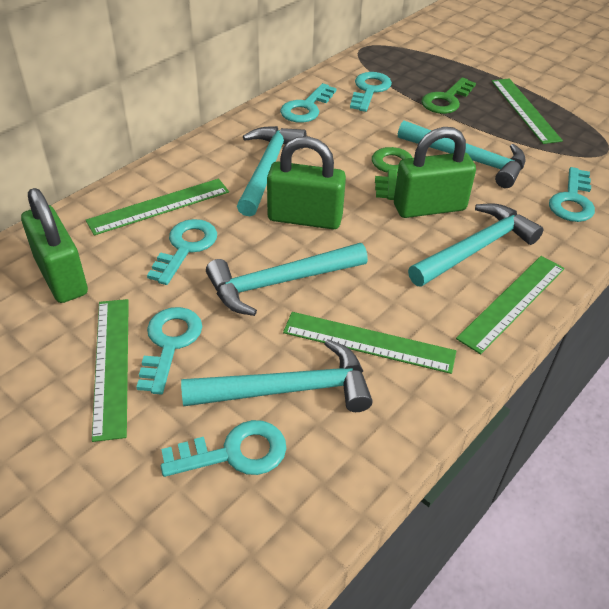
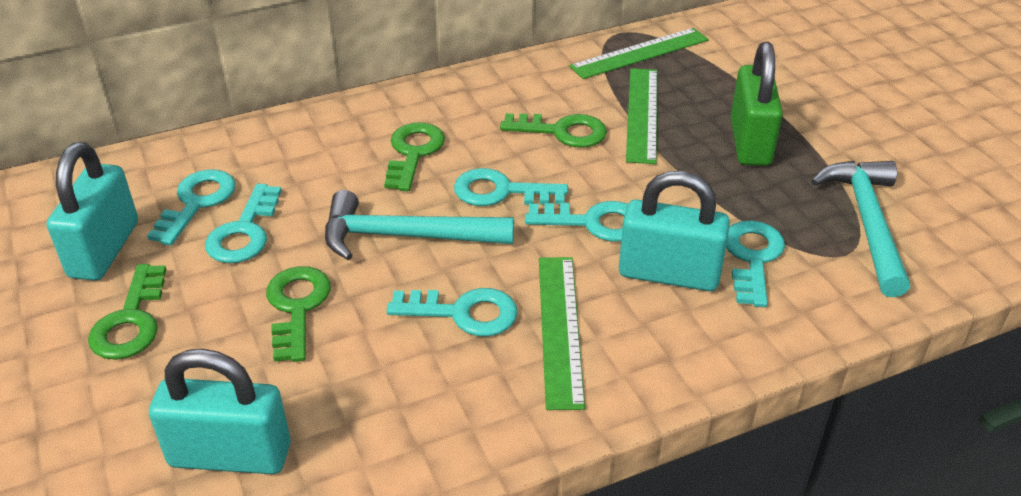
green key: [372,147,413,200] [421,78,476,114] = 2 -> [88,264,166,360] [266,266,331,362] [384,122,445,191] [500,113,607,148] = 4
green padlock: [21,188,88,303] [267,136,346,229] [394,127,476,218] = 3 -> [731,42,783,166] = 1
green ruler: [86,179,229,236] [92,299,129,442] [283,312,456,374] [456,256,565,354] [491,79,563,144] = 5 -> [539,257,585,410] [569,28,709,79] [626,68,658,164] = 3
turquoise hammer: [181,339,373,412] [206,243,368,316] [237,126,306,216] [398,121,526,188] [408,203,543,287] = 5 -> [325,190,514,260] [811,161,910,297] = 2
turquoise padlock: none = 0 -> [46,142,138,281] [149,349,291,474] [619,171,730,291] = 3

